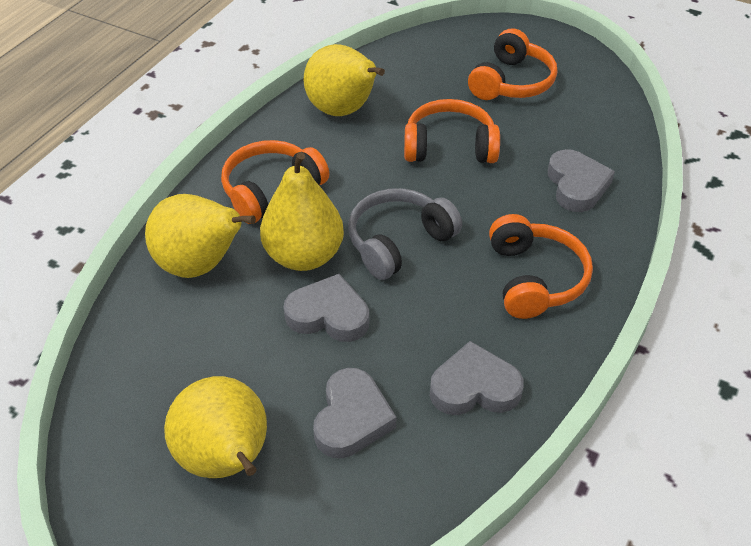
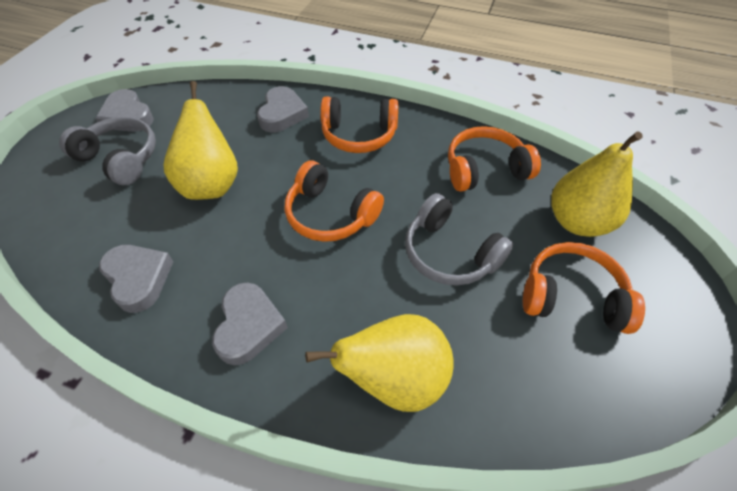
grey headphones: [348,188,462,280] = 1 -> [59,117,156,185] [405,193,513,286] = 2
yellow pear: [145,194,256,278] [164,376,267,478] [260,152,344,271] [303,44,385,116] = 4 -> [163,81,238,200] [305,314,454,412] [551,132,643,237] = 3

